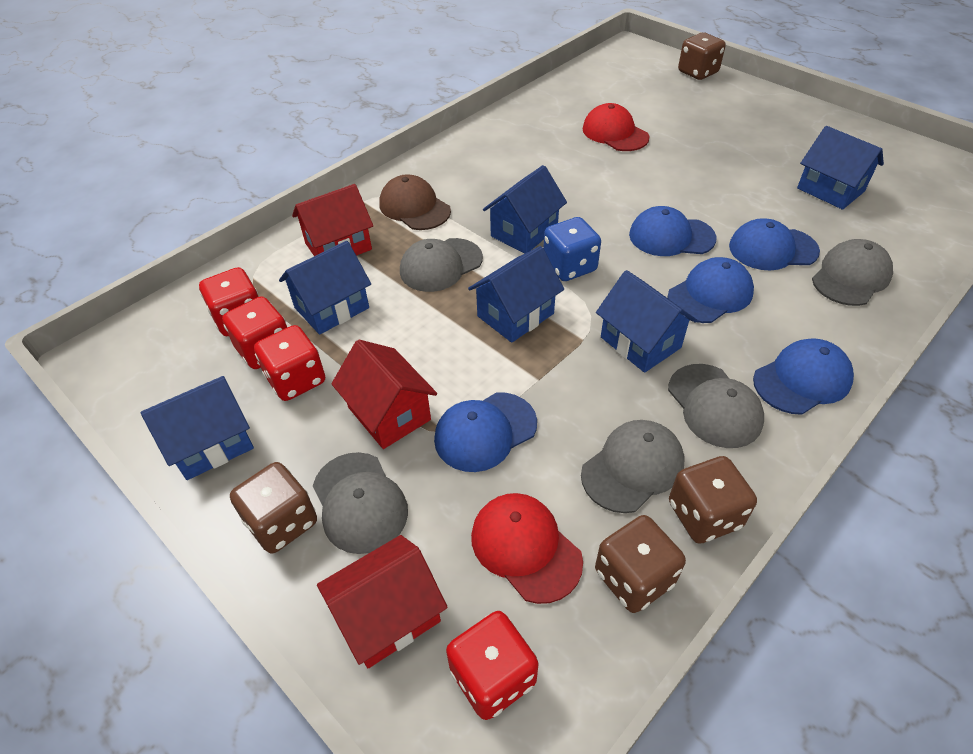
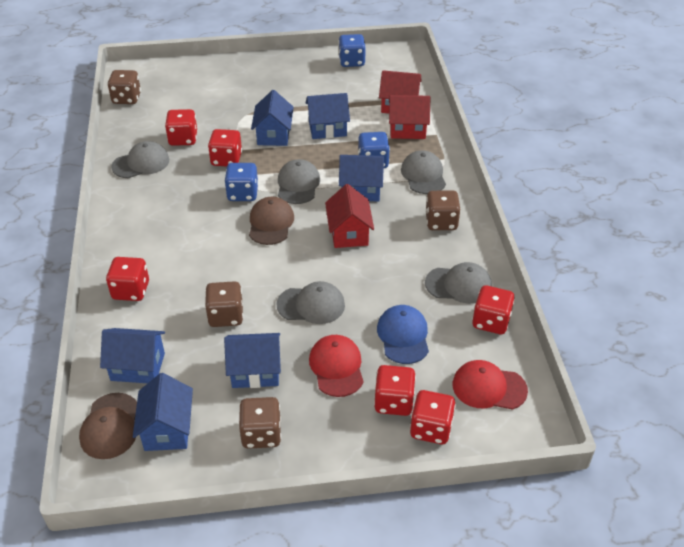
blue cap: [434,392,537,472] [629,206,717,256] [668,257,754,323] [729,218,820,270] [753,338,854,415] = 5 -> [377,305,429,364] = 1
blue dice: [544,217,601,281] = 1 -> [224,163,258,201] [339,34,366,67] [358,132,390,168] = 3
brown cap: [380,174,451,230] = 1 -> [79,393,137,459] [249,197,294,245] = 2
red dice: [199,267,259,336] [222,296,287,369] [254,325,325,401] [446,611,538,720] = 4 -> [106,257,149,301] [165,109,197,146] [208,129,242,167] [374,365,416,416] [410,390,456,444] [472,285,515,334] = 6

